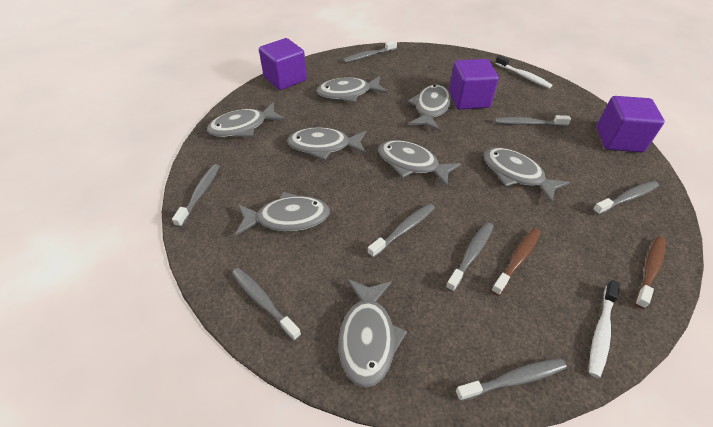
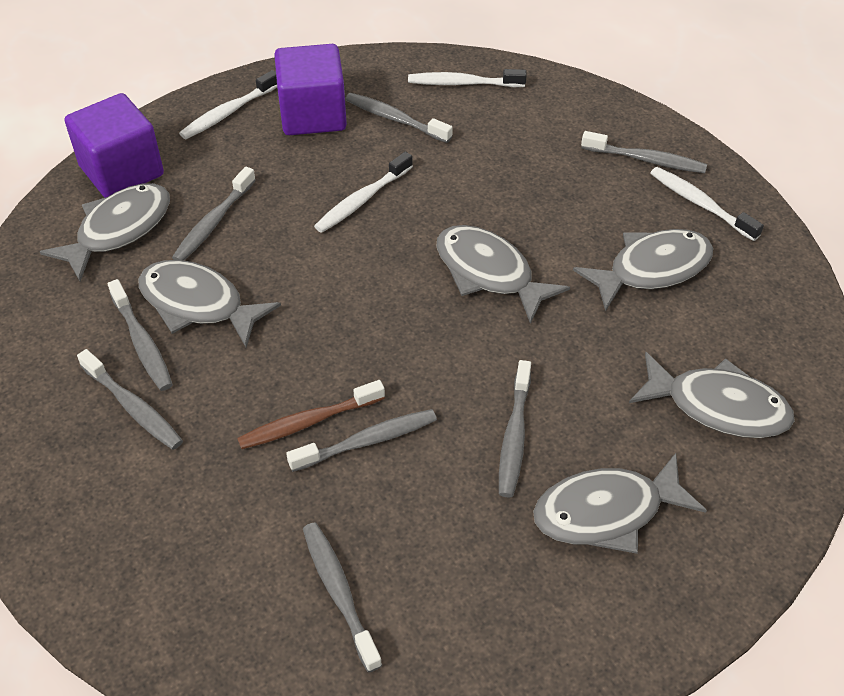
brown toothbrush: [491,228,541,296] [635,236,666,309] = 2 -> [237,380,385,449] = 1
grey fish: [207,102,285,137] [235,192,330,236] [287,127,366,160] [317,76,387,103] [339,279,407,387] [378,140,461,186] [408,85,451,131] [484,147,570,203] = 8 -> [40,183,170,281] [138,260,281,347] [436,225,570,324] [533,453,707,554] [573,229,713,312] [629,352,795,438] = 6
purple cube: [259,38,307,90] [449,59,499,110] [596,96,665,152] = 3 -> [65,93,164,198] [274,44,347,135] = 2
white toothbrush: [495,55,553,88] [589,280,620,378] = 2 -> [179,70,277,139] [314,152,413,233] [408,69,527,87] [651,167,764,241] = 4

